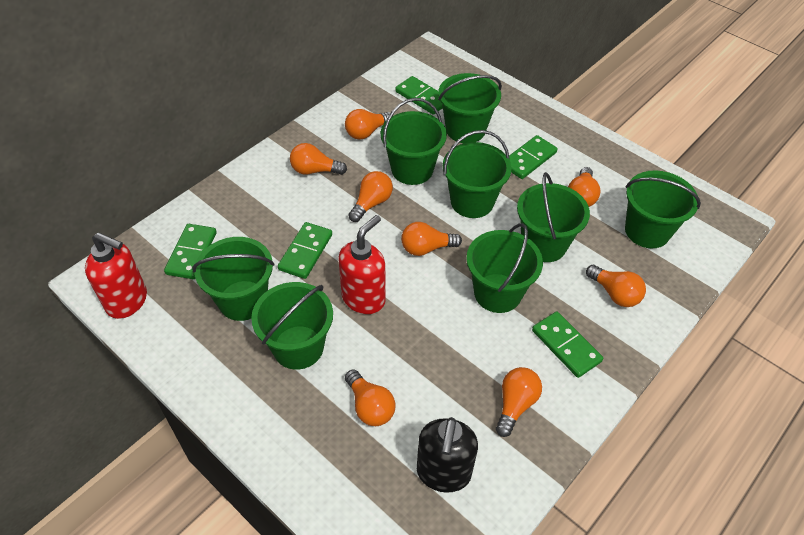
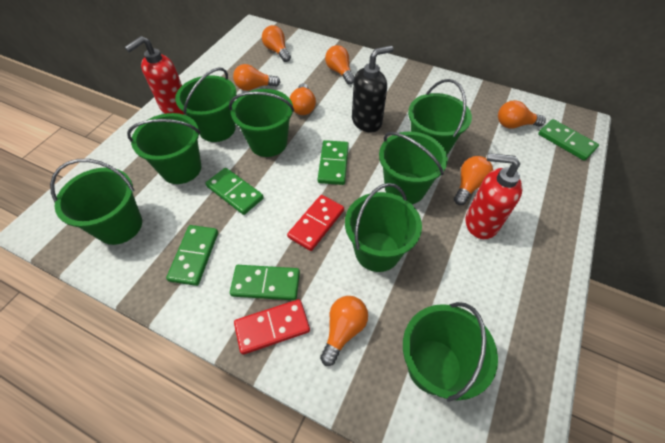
orange light bulb: [290,143,347,175] [345,109,390,140] [345,369,395,426] [348,171,393,222] [401,222,462,256] [496,367,542,437] [568,167,600,207] [586,265,646,307] = 8 -> [233,64,280,91] [262,25,291,62] [290,83,316,115] [320,296,368,366] [325,45,354,84] [454,156,493,205] [498,100,546,129] = 7
red domino: none = 0 -> [234,299,310,355] [287,195,344,251] = 2

